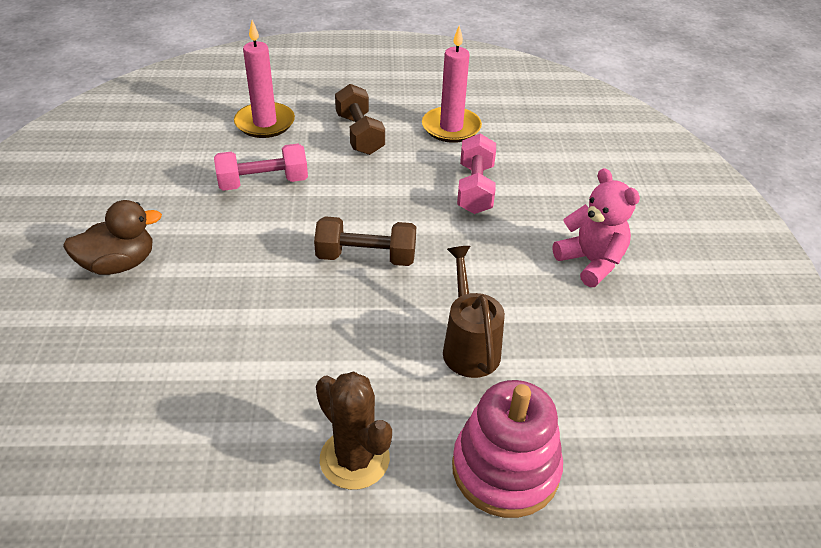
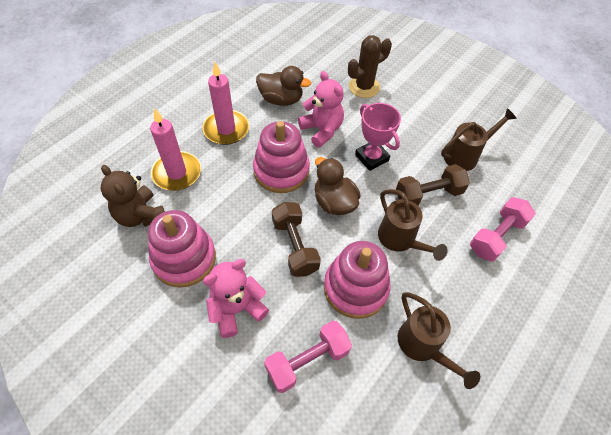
brown duck: [63,200,162,275] = 1 -> [256,66,311,106] [315,157,361,215] = 2
brown teddy bear: none = 0 -> [101,165,165,227] = 1
brown watering can: [443,246,505,378] = 1 -> [378,189,448,261] [398,292,480,389] [441,108,517,171] = 3
pink stacking toy: [452,380,563,518] = 1 -> [148,210,216,288] [253,121,310,193] [324,241,391,319] = 3
pink teddy bear: [553,168,640,287] = 1 -> [203,259,269,338] [298,71,344,147] = 2
pink trophy: none = 0 -> [355,103,401,171] = 1

